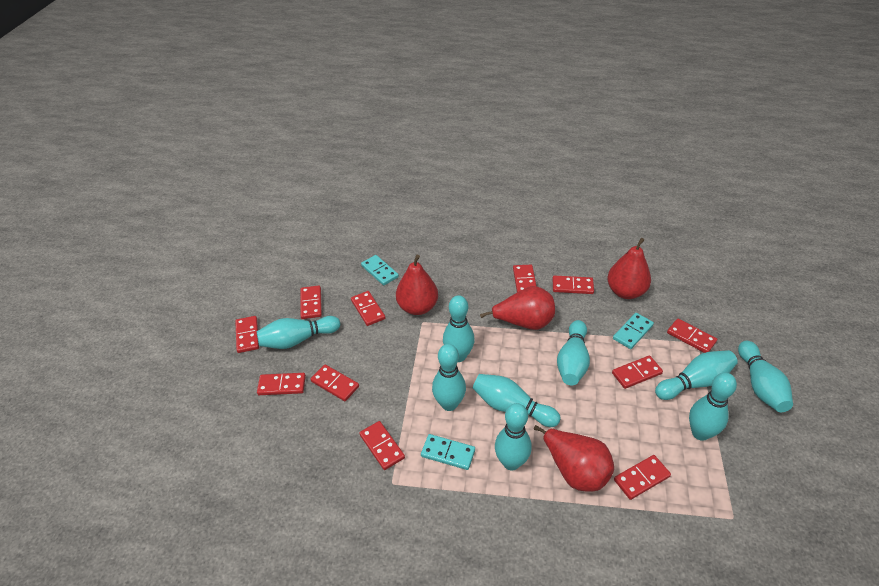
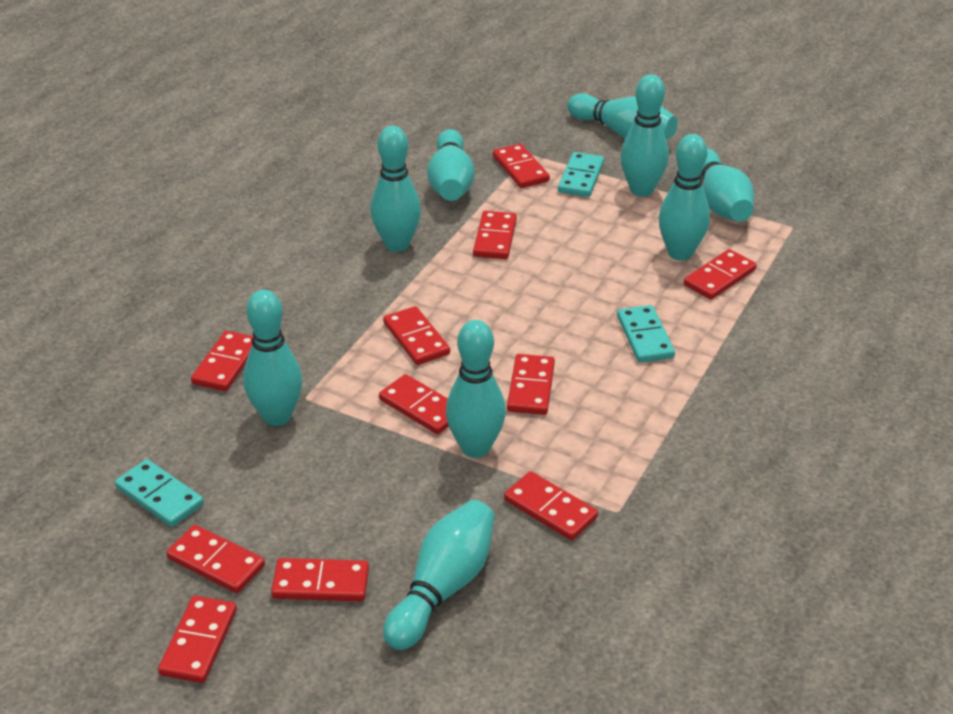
red pear: [396,255,438,315] [480,286,555,330] [534,425,614,492] [607,238,651,299] = 4 -> none = 0

